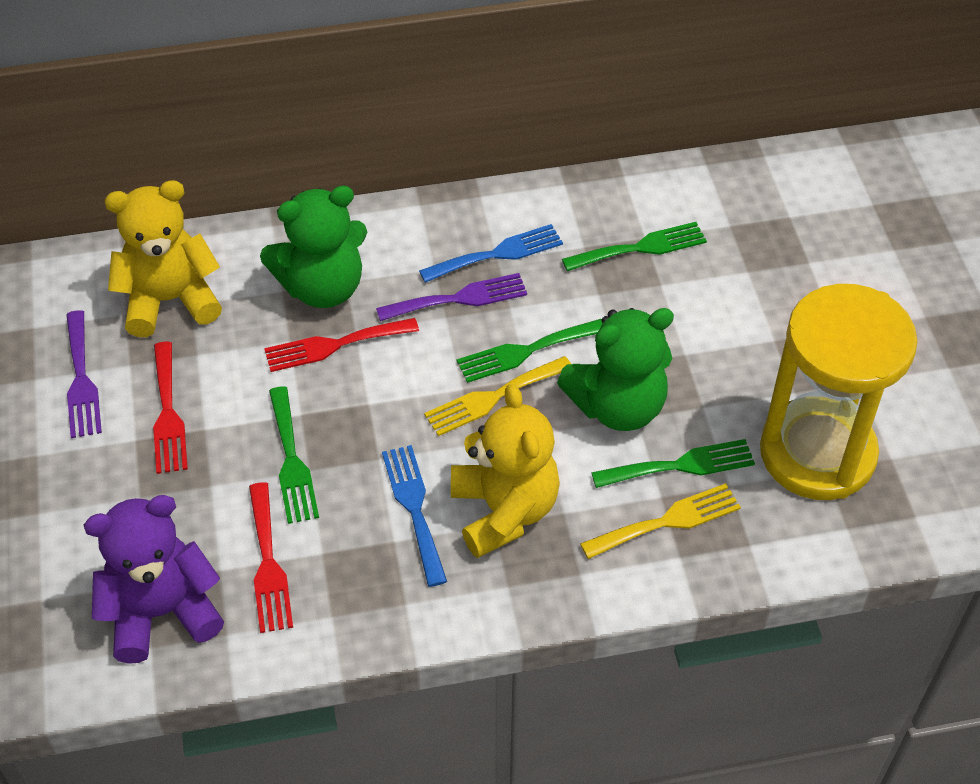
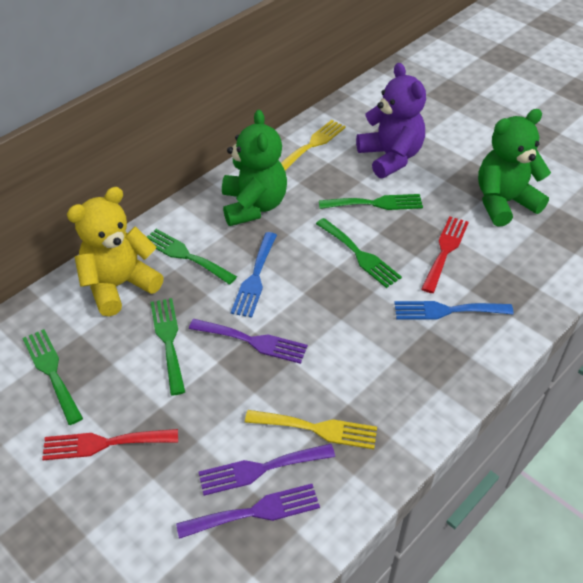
green fork: [269,386,319,524] [457,319,602,383] [562,222,707,271] [591,439,755,488] = 4 -> [23,329,83,425] [147,229,237,285] [150,298,185,395] [316,218,402,288] [319,194,423,210] = 5
purple fork: [66,310,102,438] [376,273,527,321] = 2 -> [176,484,320,539] [189,319,308,364] [199,443,335,496] = 3
red fork: [153,342,188,474] [249,482,293,633] [264,318,419,372] = 3 -> [42,429,178,460] [421,216,469,293] = 2
yellow hourglass: [760,284,918,500] = 1 -> none = 0
yellow teddy bear: [104,180,222,337] [451,384,560,558] = 2 -> [67,187,164,316] = 1

